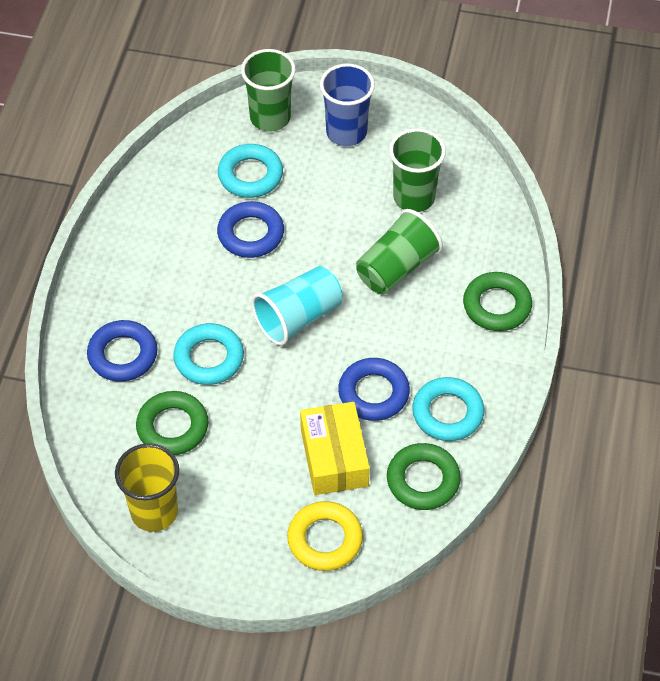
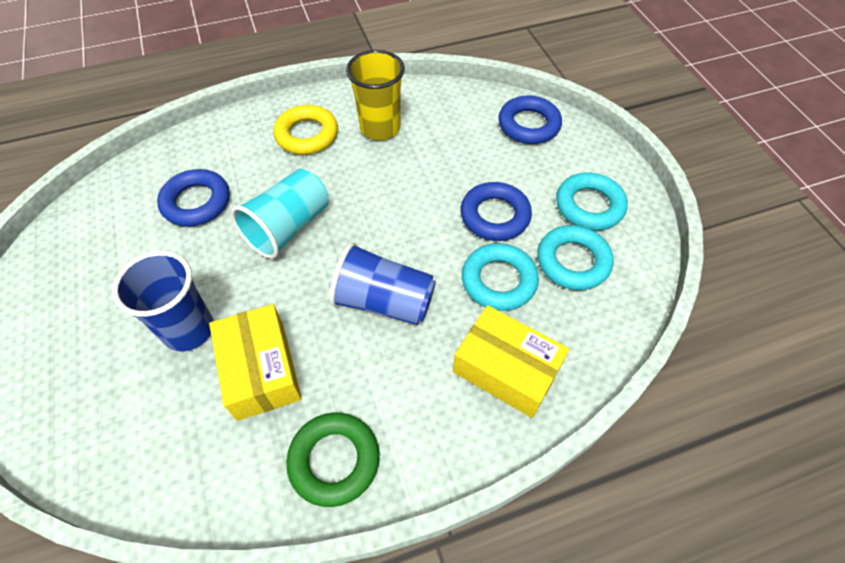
blue cup: [320,63,375,146] = 1 -> [112,251,213,351] [330,242,436,325] = 2
green cup: [241,49,296,131] [356,209,443,294] [389,128,446,212] = 3 -> none = 0
green ring: [136,391,209,455] [387,443,461,510] [463,272,532,331] = 3 -> [286,412,380,507] = 1
yellow box: [300,402,370,495] = 1 -> [209,304,302,421] [453,305,569,418] = 2

